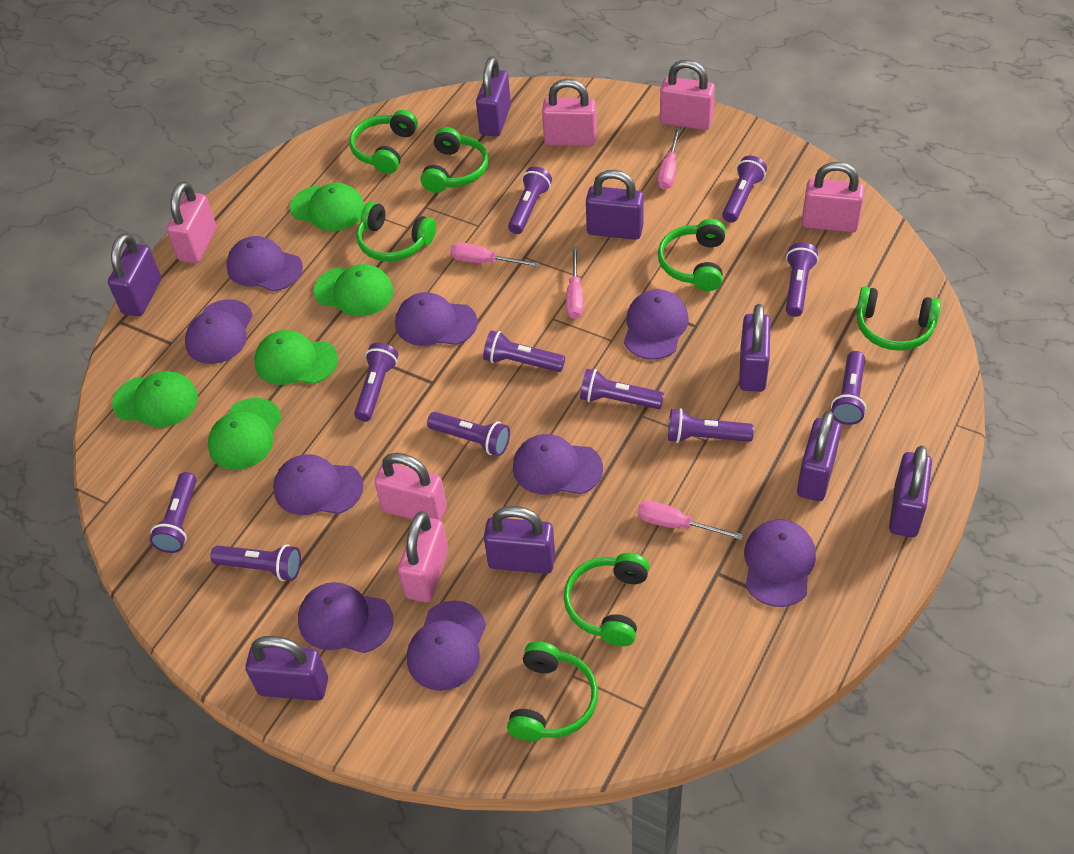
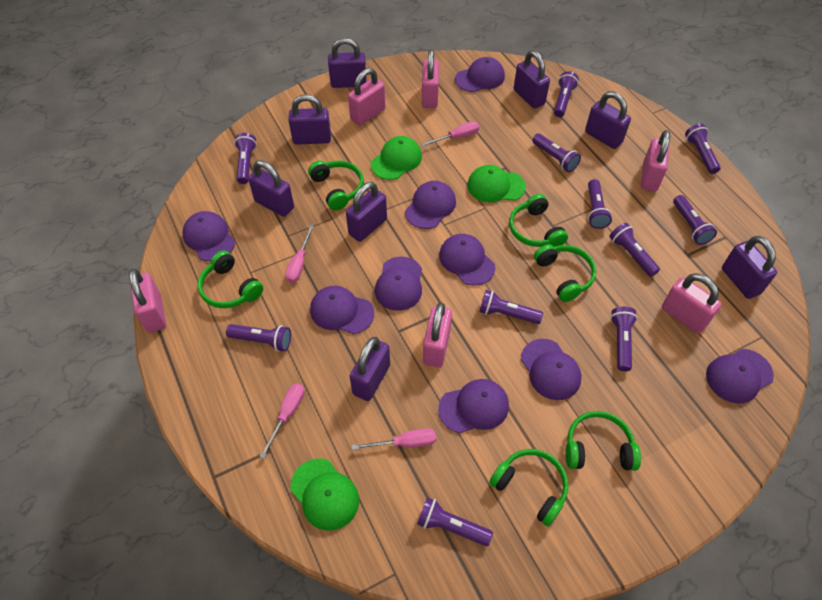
green cap: [112,371,198,427] [208,398,282,470] [254,330,338,385] [290,183,365,231] [314,264,393,316] = 5 -> [291,459,359,531] [371,136,422,180] [467,165,526,202] = 3
green headphones: [349,110,418,174] [356,202,436,262] [421,127,488,193] [507,641,598,741] [564,553,649,646] [658,219,726,291] [856,286,941,351] = 7 -> [198,250,263,308] [308,160,364,211] [489,449,569,527] [509,194,568,247] [534,244,596,302] [565,411,641,471] = 6

